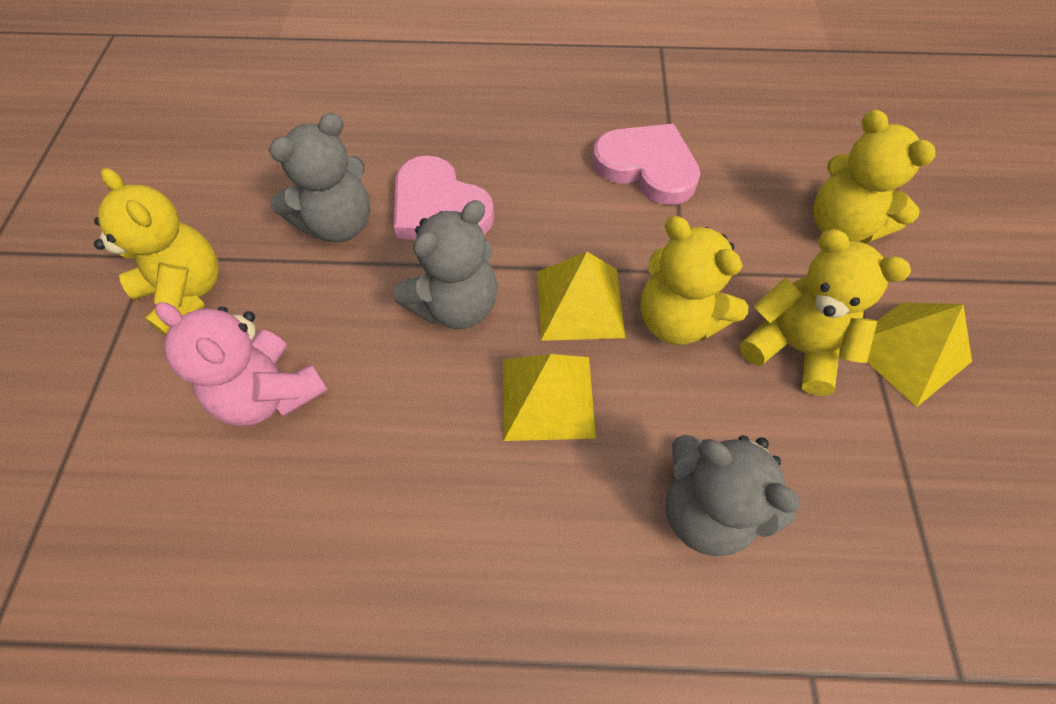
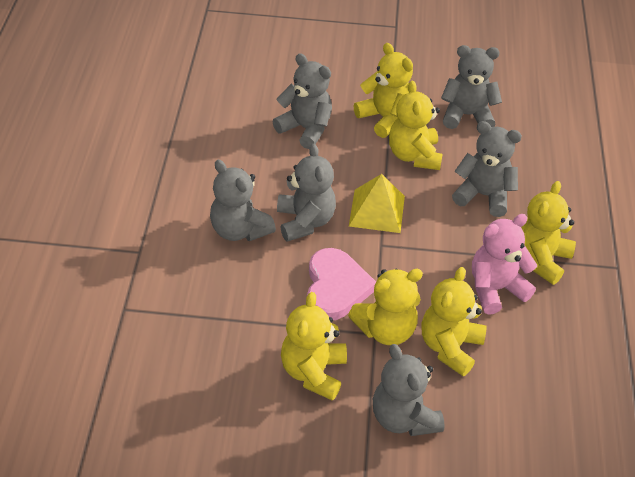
grey teddy bear: [269,113,370,242] [394,200,498,329] [665,435,801,556] = 3 -> [210,160,276,241] [272,54,332,149] [277,144,336,242] [373,344,445,436] [441,45,502,129] [452,121,522,217] = 6
pink heart: [394,155,494,240] [592,124,701,205] = 2 -> [307,248,376,320] = 1
yellow pyramid: [503,354,596,441] [537,252,625,341] [867,302,972,407] = 3 -> [349,174,405,233] = 1
yellow teddy bear: [94,168,219,336] [640,216,748,345] [740,229,911,396] [813,110,936,244] = 4 -> [281,292,347,401] [348,269,423,345] [354,43,413,138] [389,81,443,170] [421,267,487,376] [521,181,576,285] = 6

